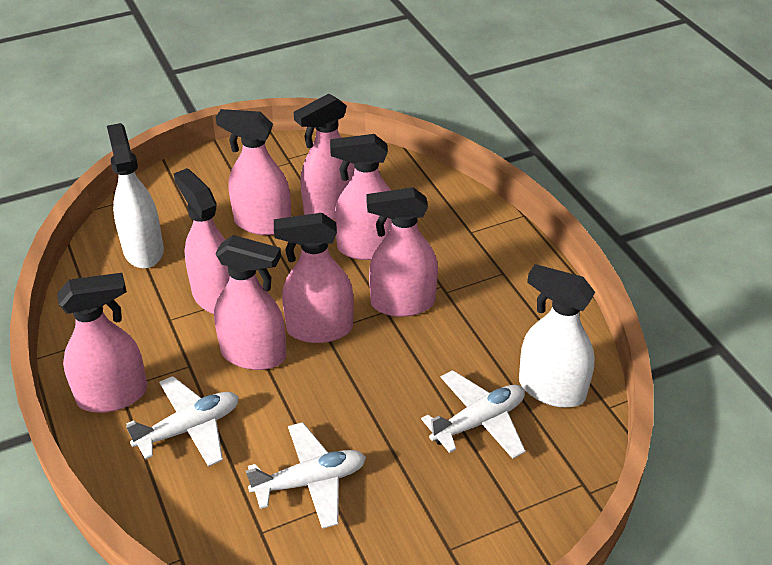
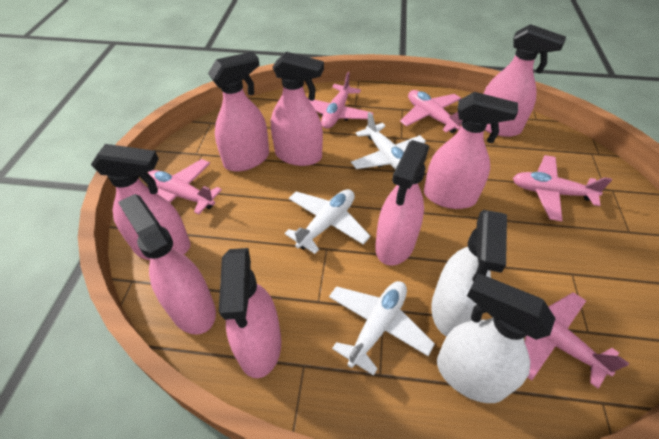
pink plane: none = 0 -> [148,159,222,214] [308,72,374,129] [400,90,462,133] [513,155,612,221] [524,292,629,388] = 5

